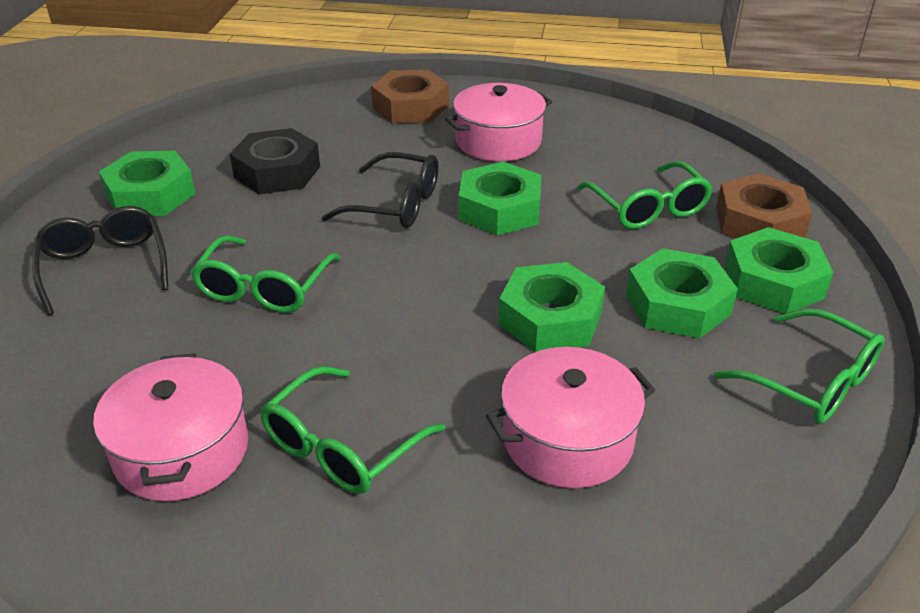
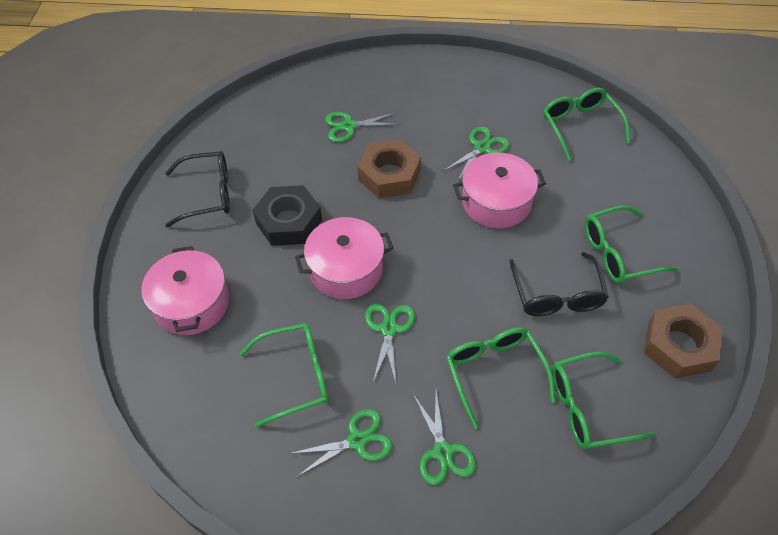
green glasses: [191,235,341,313] [260,366,445,494] [577,161,713,229] [713,308,885,424] = 4 -> [240,323,329,428] [446,327,556,429] [543,88,630,161] [552,352,656,450] [585,205,679,283] = 5
green nut: [99,151,195,216] [458,162,541,235] [499,262,605,352] [626,248,738,338] [725,227,833,314] = 5 -> none = 0
green scissors: none = 0 -> [289,409,392,477] [325,112,401,142] [365,304,415,383] [413,391,476,485] [442,126,509,182] = 5

